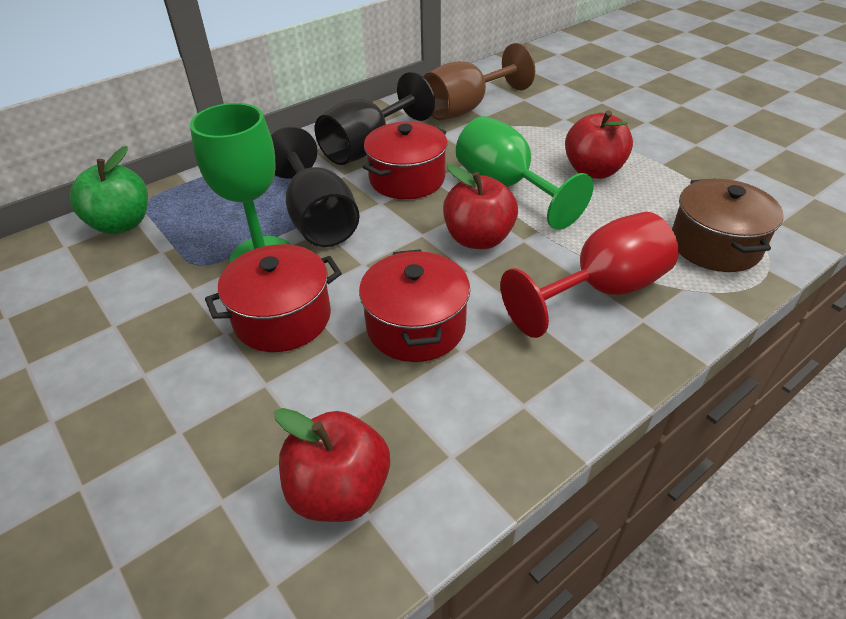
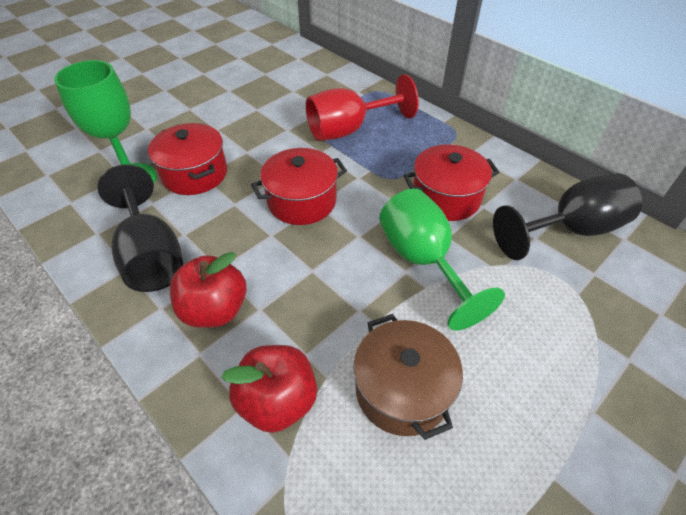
brown goblet: [424,43,535,120] = 1 -> none = 0
green apple: [70,146,148,234] = 1 -> none = 0
red apple: [274,408,390,522] [443,164,518,249] [565,110,633,179] = 3 -> [170,252,246,328] [221,345,317,433] = 2

